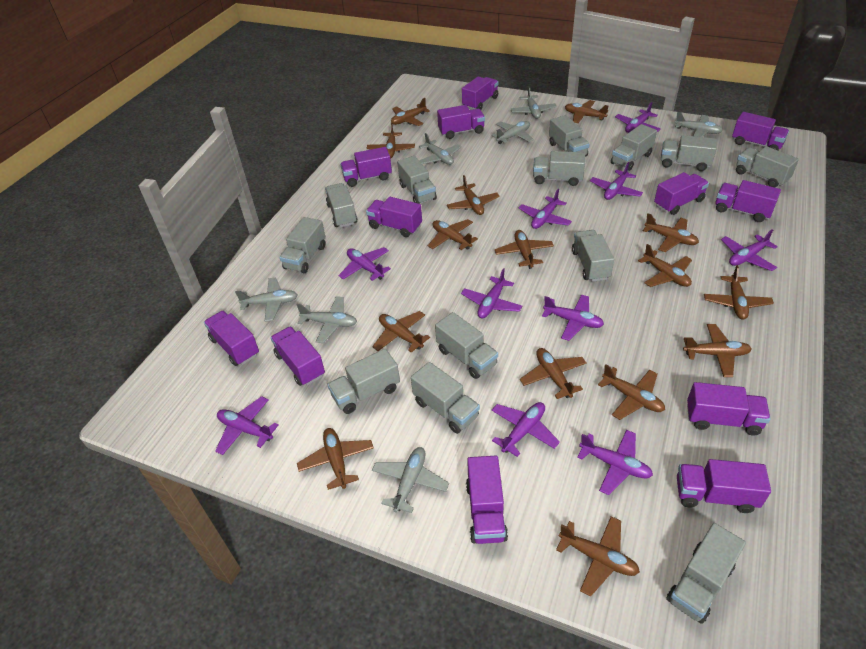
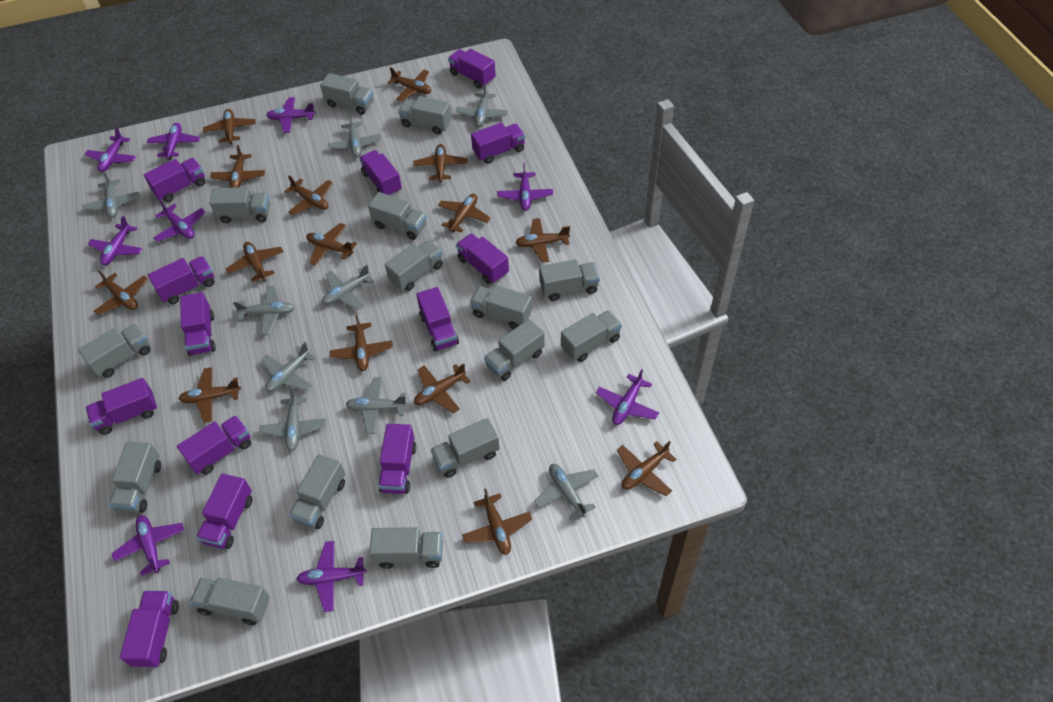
grey plane: [235,277,298,322] [297,296,357,343] [372,447,449,513] [419,133,462,165] [492,121,534,144] [510,86,557,119] [675,112,723,137] = 7 -> [83,172,140,218] [233,286,295,335] [259,389,326,451] [261,342,316,392] [322,265,374,310] [328,114,381,157] [346,377,408,434] [456,84,508,127] [534,464,599,521] = 9
grey truck: [280,217,326,273] [325,183,357,228] [327,349,400,414] [397,156,437,204] [411,362,480,434] [435,312,498,379] [533,151,585,186] [549,115,590,157] [572,230,614,282] [611,124,657,171] [661,135,716,171] [666,523,746,624] [736,146,799,187] = 13 -> [78,324,151,378] [109,442,161,513] [190,577,270,625] [209,187,270,223] [289,454,345,529] [320,73,374,115] [368,192,427,240] [369,527,443,569] [385,240,443,291] [398,96,452,134] [431,418,500,478] [470,285,532,329] [484,319,545,381] [539,259,600,301] [561,310,622,362] = 15
purple plane: [215,396,278,455] [338,247,391,281] [461,268,522,319] [492,402,560,457] [519,189,572,229] [542,295,604,341] [577,430,653,495] [590,162,643,200] [615,102,661,133] [721,229,778,271] = 10 -> [84,127,137,172] [88,216,143,265] [111,515,184,576] [147,123,200,160] [153,200,205,242] [266,97,316,133] [297,541,367,612] [497,163,553,211] [596,369,659,425] = 9
purple truck: [204,311,259,366] [271,327,325,386] [340,147,392,187] [366,197,422,237] [437,105,485,139] [462,76,499,110] [466,456,508,544] [654,172,709,215] [677,459,771,513] [687,382,771,435] [716,180,781,222] [732,112,789,150] = 12 -> [86,378,157,435] [120,591,179,668] [144,158,205,202] [148,256,215,304] [177,415,251,475] [180,292,216,356] [196,474,252,549] [359,150,402,196] [378,424,416,494] [416,287,459,351] [448,49,496,89] [456,233,509,284] [471,122,525,164] = 13

